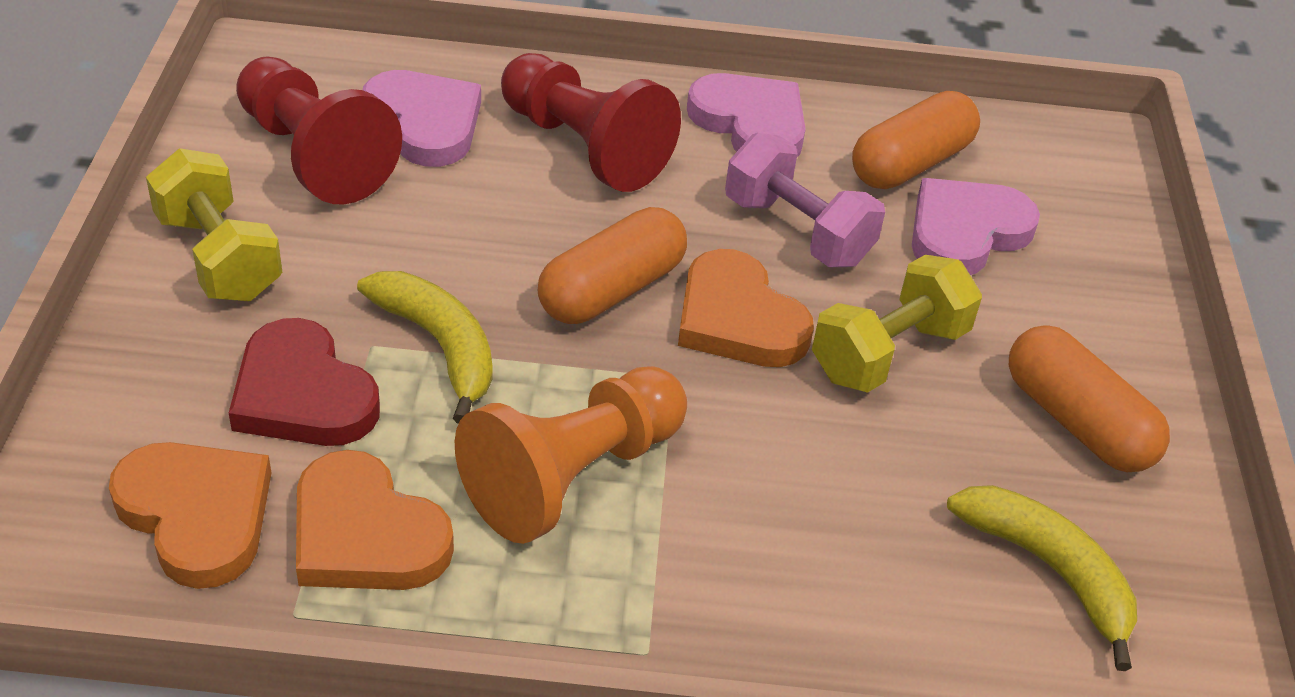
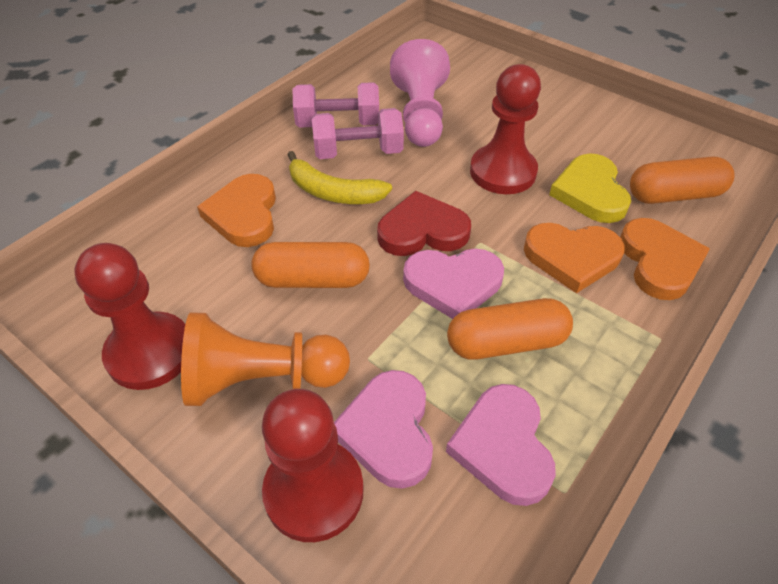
pink dumbbell: [725,133,885,267] = 1 -> [293,82,379,128] [312,108,404,159] = 2
pink pawn: none = 0 -> [390,39,450,147] = 1
red pawn: [236,56,402,205] [501,53,681,192] = 2 -> [74,243,185,390] [262,389,364,542] [470,64,541,194] = 3
yellow banana: [357,271,492,423] [947,485,1137,671] = 2 -> [287,151,392,204] = 1
yellow dumbbell: [146,148,282,301] [812,255,982,393] = 2 -> none = 0
yellow heart: none = 0 -> [549,154,631,223] = 1

